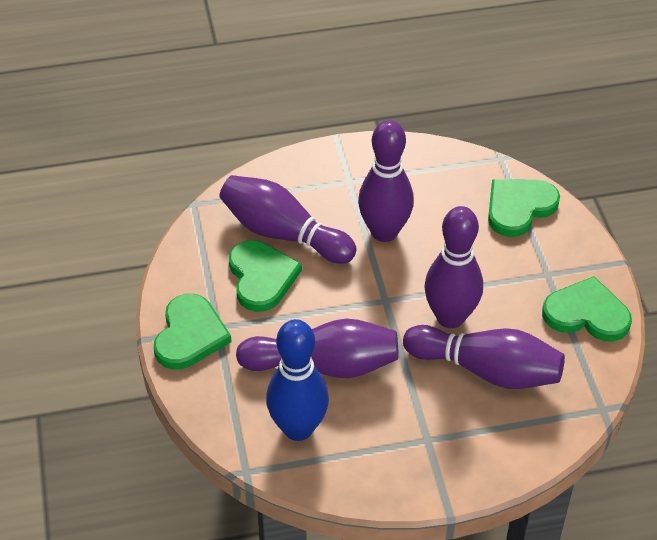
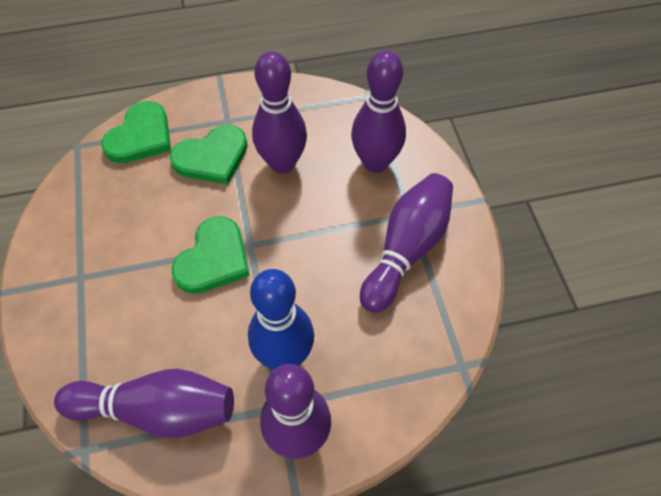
green heart: [154,294,232,370] [229,240,302,312] [488,180,560,237] [542,276,632,341] = 4 -> [101,101,171,163] [170,125,248,184] [172,216,250,294] = 3

